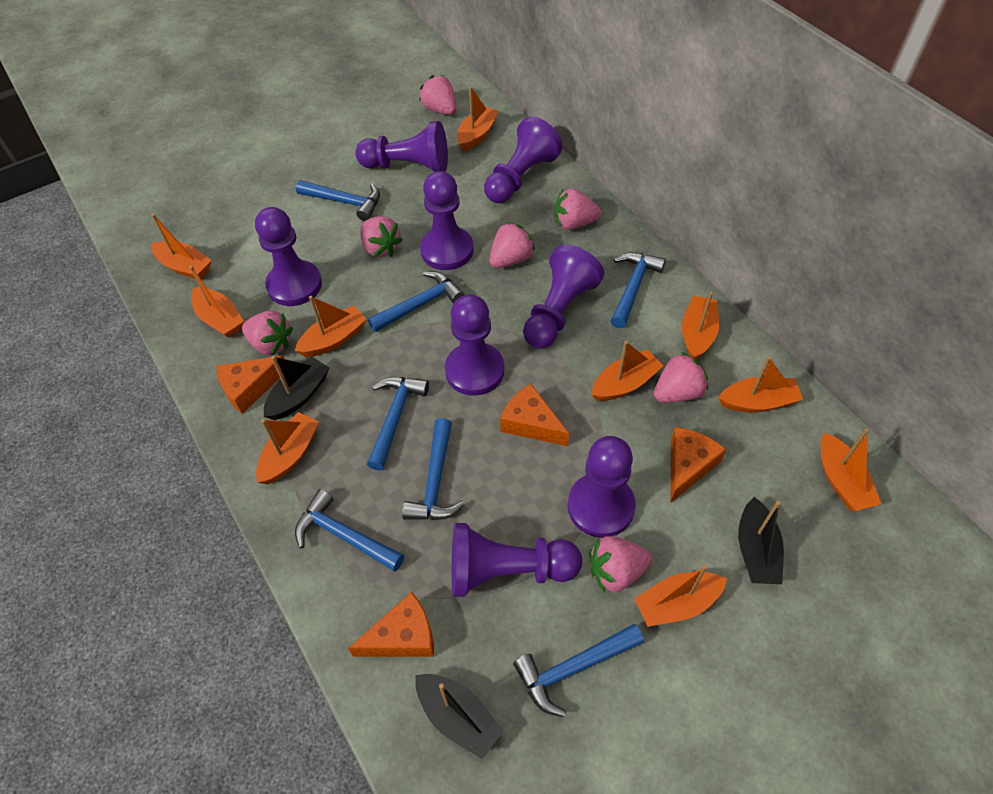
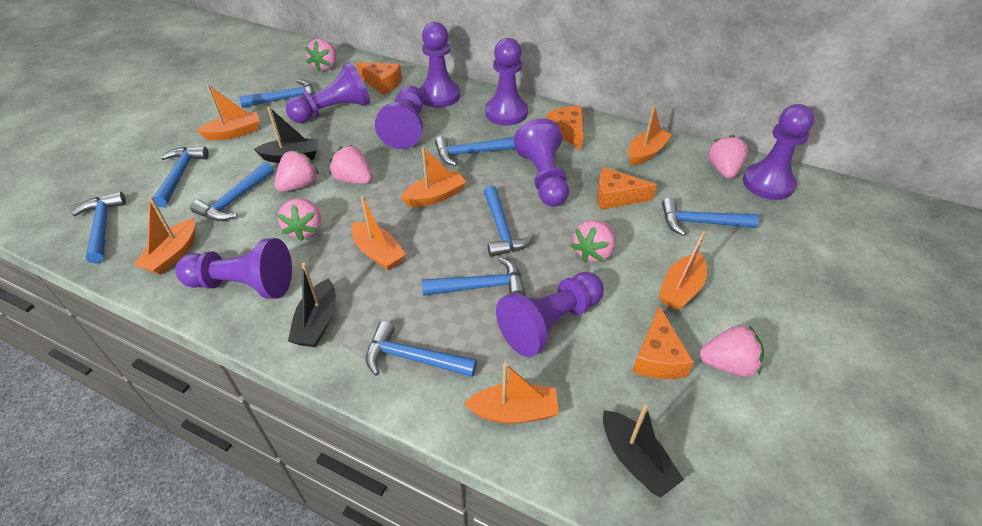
blue hammer: [295,489,404,571] [296,180,380,221] [367,377,429,471] [368,271,465,332] [402,418,465,520] [513,624,644,717] [611,252,666,328] = 7 -> [72,192,126,264] [153,146,209,207] [190,162,274,221] [239,80,315,108] [366,321,477,377] [422,257,526,296] [435,136,515,166] [484,186,534,257] [662,197,759,236] = 9
orange boat: [151,214,212,279] [189,265,244,338] [256,412,319,484] [295,296,367,357] [457,87,499,151] [592,341,663,401] [634,565,727,627] [682,292,719,359] [718,356,803,413] [821,429,881,511] = 10 -> [133,196,195,275] [196,84,260,141] [351,196,406,271] [401,147,466,207] [464,363,559,424] [628,105,672,166] [659,231,707,310] = 7

